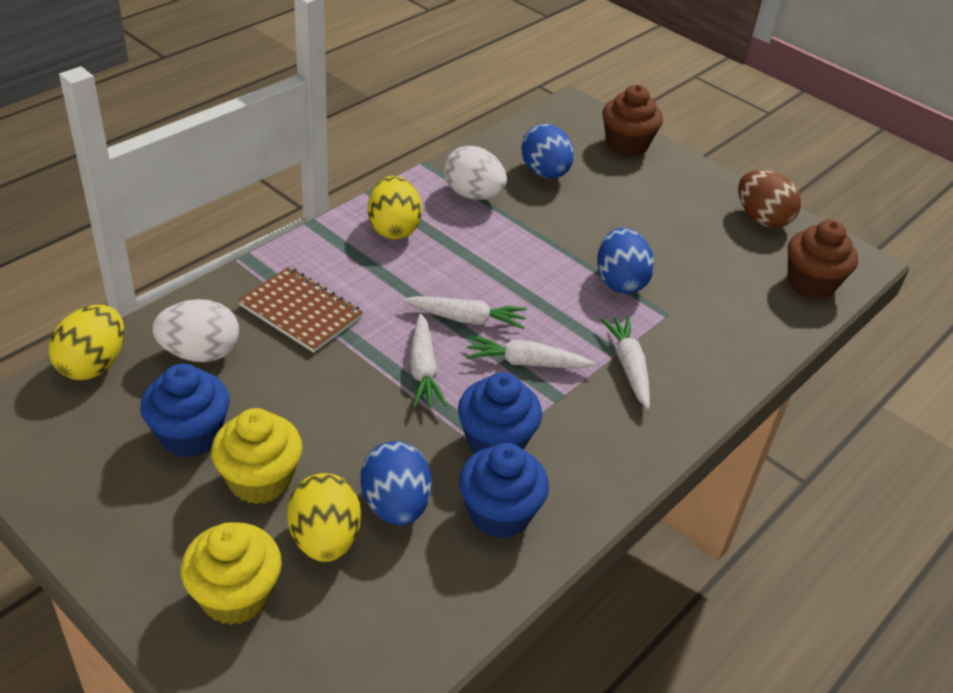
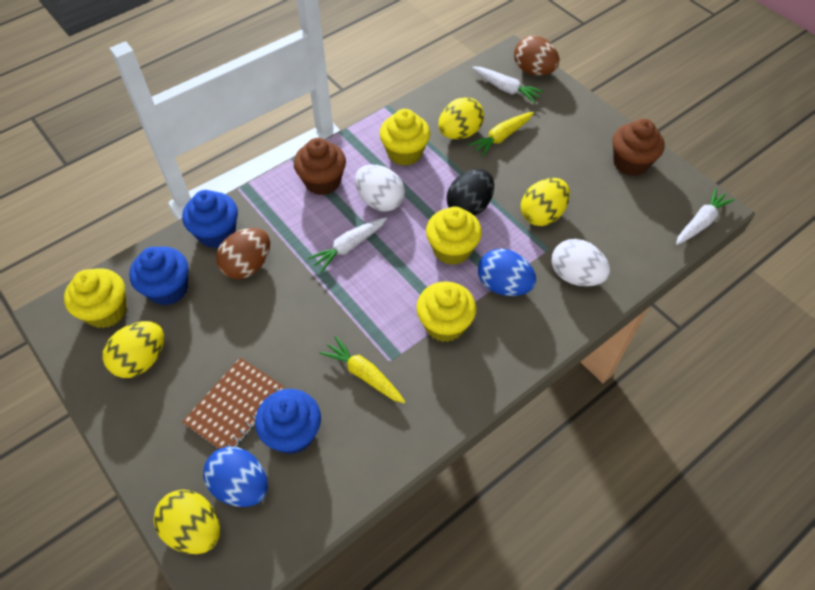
black egg: none = 0 -> [447,169,494,216] = 1
blue egg: [360,441,432,525] [521,124,574,178] [597,228,654,294] = 3 -> [203,446,268,507] [478,248,536,296] = 2
brown egg: [738,170,801,228] = 1 -> [216,228,270,279] [514,35,560,75] = 2
white carrot: [403,296,527,329] [410,313,447,408] [466,336,596,368] [600,316,650,409] = 4 -> [308,217,387,272] [472,66,544,103] [676,188,735,245] = 3
yellow carrot: none = 0 -> [320,336,406,404] [468,112,534,157] = 2
yellow cupcake: [181,522,282,625] [211,408,303,504] = 2 -> [64,268,127,328] [380,109,430,166] [416,281,476,342] [426,207,482,265] = 4
yellow egg: [48,305,124,380] [287,473,361,562] [368,176,422,239] = 3 -> [103,321,164,378] [153,489,220,554] [438,97,484,139] [521,178,570,226] = 4

